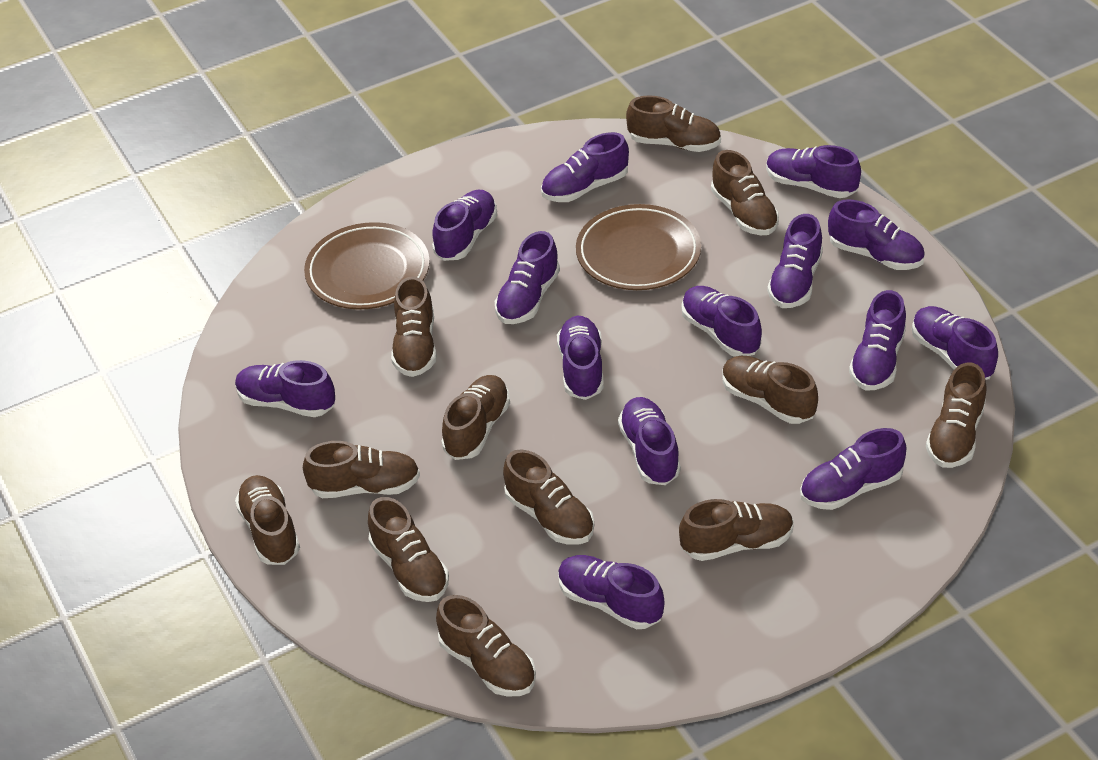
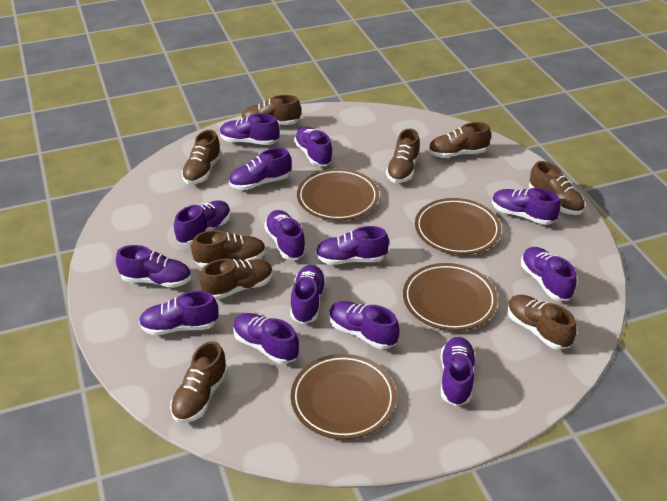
brown plate: [304,222,430,309] [576,204,701,290] = 2 -> [291,354,396,439] [297,169,379,221] [403,263,498,331] [415,198,501,255] = 4
brown shoe: [235,475,300,565] [303,441,420,498] [368,497,449,602] [391,276,436,377] [436,595,536,697] [442,375,510,460] [503,450,594,545] [626,95,721,152] [679,499,794,561] [711,150,779,235] [722,356,818,424] [926,362,987,468] = 12 -> [170,341,228,423] [181,130,222,184] [191,230,266,267] [200,259,273,300] [241,95,301,125] [386,129,420,183] [428,122,491,158] [507,295,576,350] [529,161,585,215] = 9

